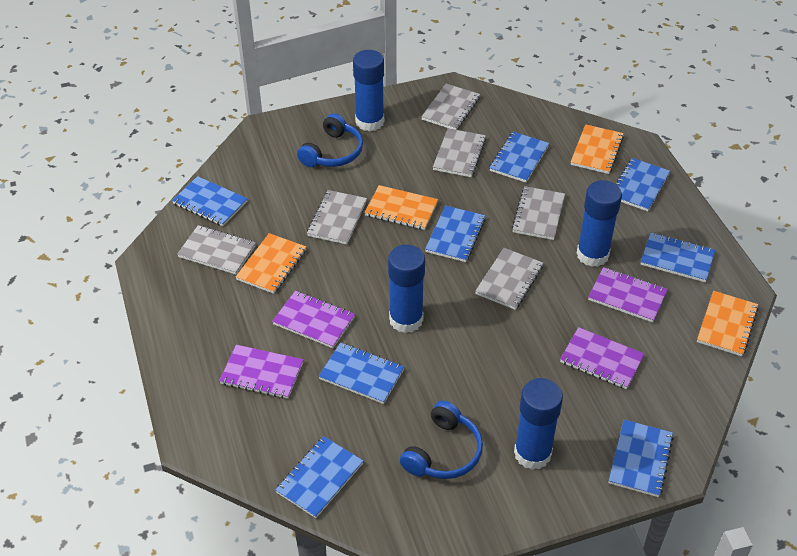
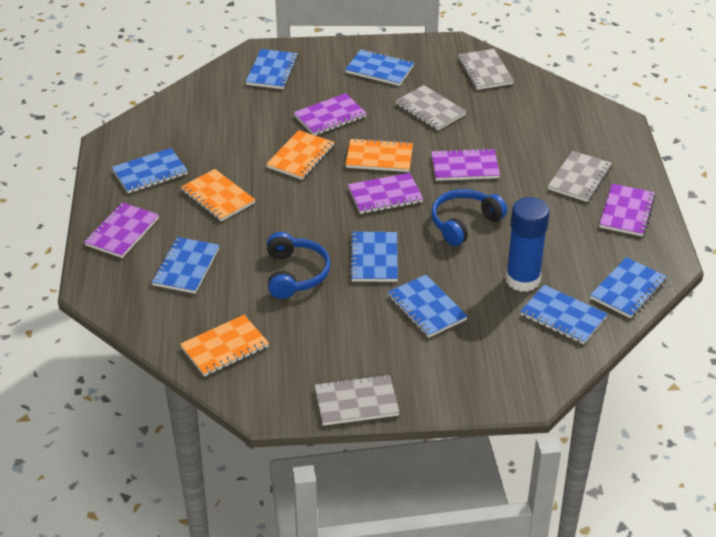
blue glue stick: [353,50,384,131] [388,245,425,333] [514,378,563,470] [577,180,622,267] = 4 -> [506,197,550,292] = 1
grey notebook: [177,225,256,275] [307,190,367,244] [421,84,480,130] [433,128,486,177] [475,248,543,310] [512,186,565,240] = 6 -> [314,374,400,426] [395,85,467,130] [458,49,514,90] [548,151,612,202] = 4
purple notebook: [219,345,303,399] [272,291,355,348] [560,327,644,389] [588,267,668,322] = 4 -> [84,202,159,258] [294,93,367,135] [348,173,423,214] [431,148,500,181] [599,184,656,237] = 5

